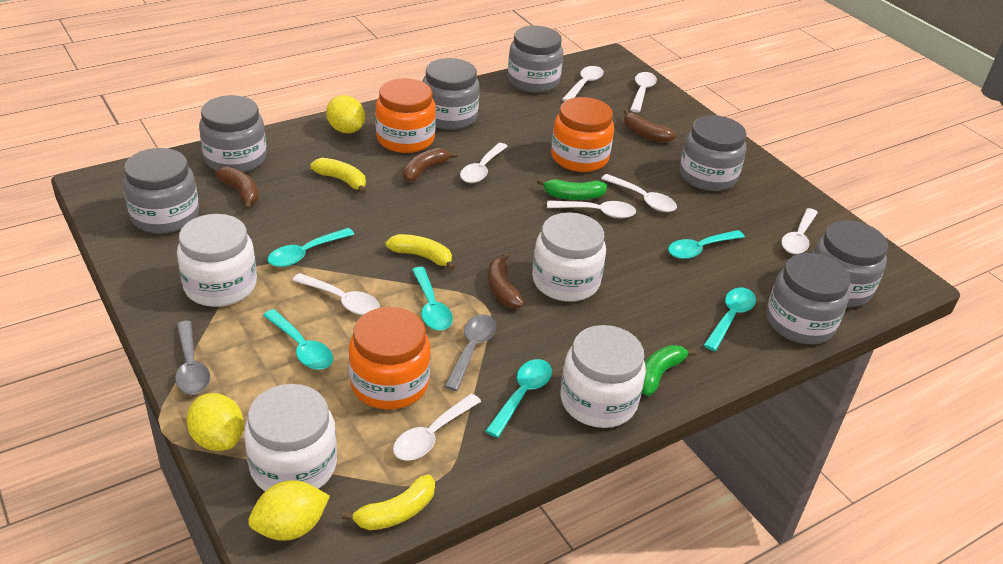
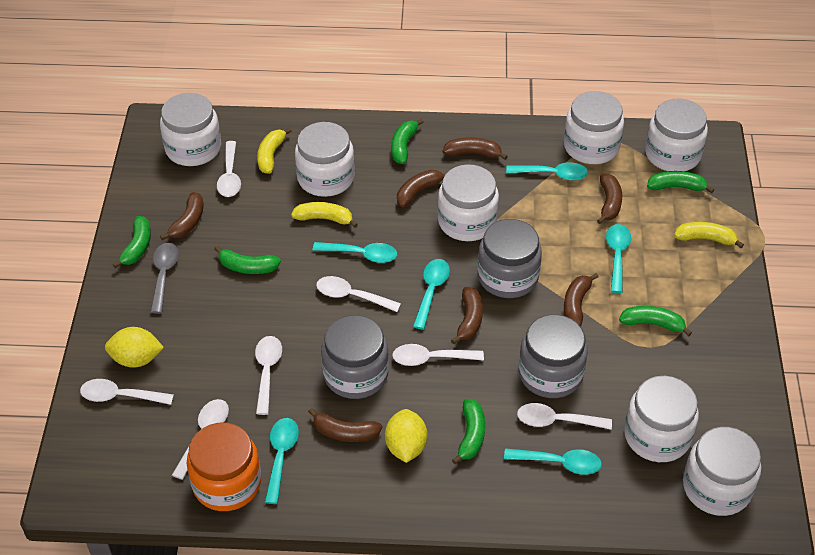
brown banana: [215,166,259,210] [403,148,458,182] [488,253,524,309] [624,109,676,143] = 4 -> [160,192,203,240] [308,408,383,442] [397,170,446,207] [443,138,508,160] [451,287,483,344] [564,273,599,326] [597,173,622,224] = 7
green banana: [537,178,607,200] [642,345,697,396] = 2 -> [112,216,151,268] [214,246,281,274] [391,118,424,164] [452,399,485,464] [619,306,692,336] [647,171,714,193] = 6
grey jar: [123,148,199,234] [199,95,267,173] [422,58,479,130] [508,26,563,93] [680,115,746,191] [766,253,850,344] [813,220,888,307] = 7 -> [321,315,389,399] [477,219,542,298] [518,314,588,398] = 3
grey spoon: [175,321,210,394] [444,314,496,391] = 2 -> [151,243,179,314] = 1
orange jar: [349,307,430,409] [375,78,436,153] [551,97,614,172] = 3 -> [187,422,261,511] = 1
white jar: [177,214,257,307] [244,384,337,491] [532,212,606,302] [560,325,646,428] = 4 -> [160,93,221,166] [295,122,355,197] [437,164,499,241] [564,91,624,164] [624,376,699,462] [645,99,708,171] [683,427,761,516] = 7
white spoon: [292,273,380,315] [393,393,481,461] [460,143,508,183] [547,201,636,218] [562,66,604,101] [601,174,677,212] [630,72,657,113] [781,208,818,254] = 8 -> [80,379,174,405] [172,399,229,480] [217,141,241,197] [255,336,282,415] [316,276,401,312] [392,344,484,366] [517,403,612,430] = 7
yellow lemon: [187,393,244,451] [248,480,330,541] [326,95,365,133] = 3 -> [105,327,164,368] [385,409,427,463] = 2

